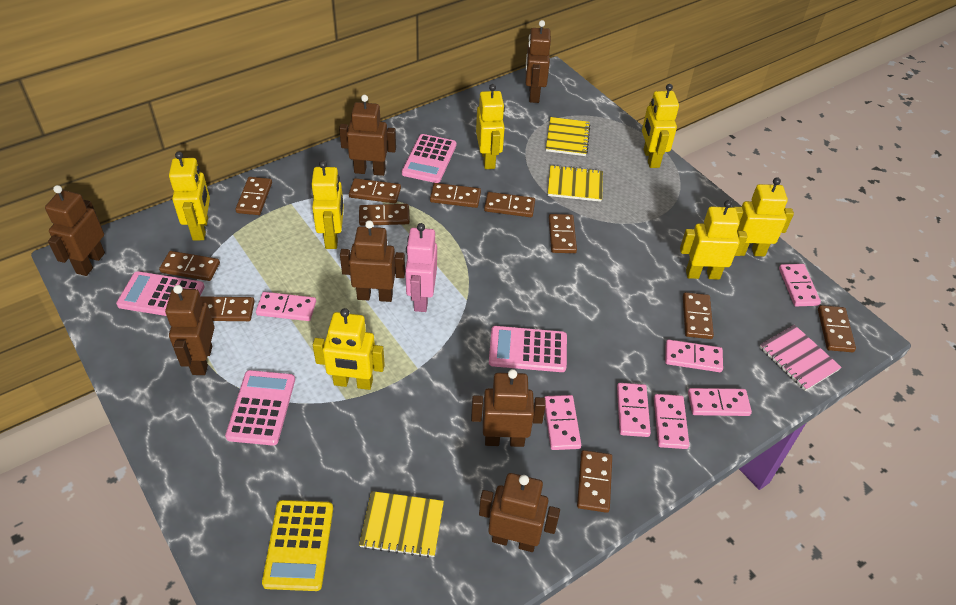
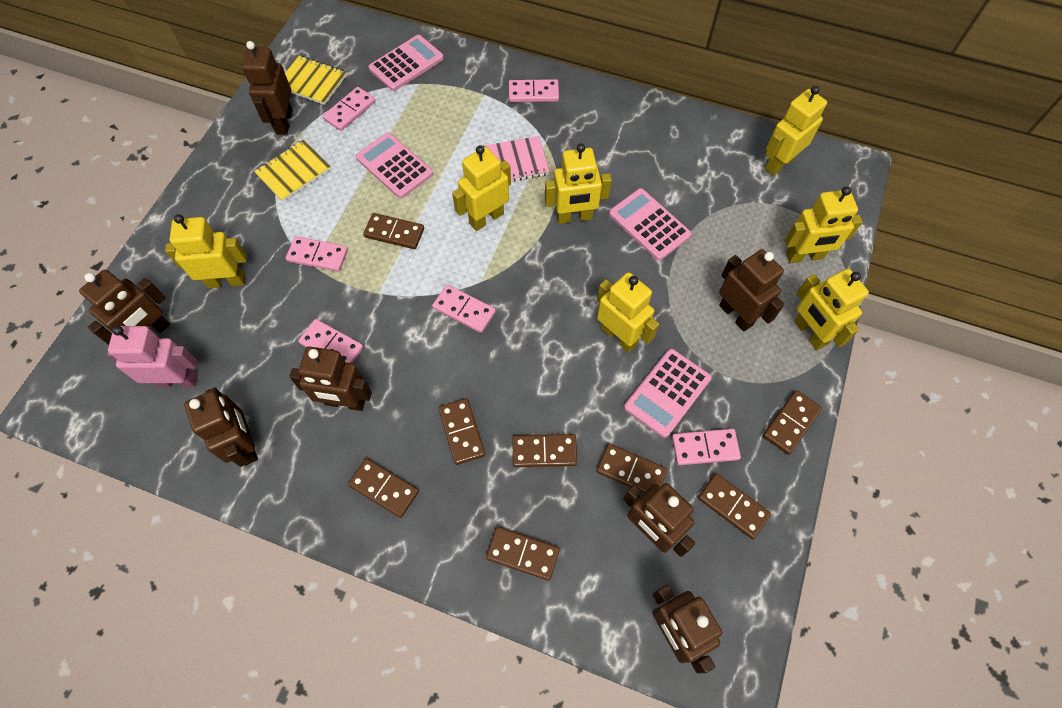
brown domino: [159,251,220,281] [200,296,255,321] [235,177,272,215] [349,178,401,203] [359,204,410,226] [430,183,481,208] [484,192,535,217] [549,214,577,253] [577,450,612,513] [683,292,714,339] [818,305,856,352] = 11 -> [348,458,419,518] [363,213,424,249] [438,398,485,465] [486,527,560,581] [512,434,577,467] [596,444,667,493] [698,473,771,539] [763,390,822,455] = 8
pink domino: [256,292,316,321] [544,395,581,450] [617,383,651,437] [654,394,689,449] [665,339,723,372] [688,388,752,416] [779,264,821,306] = 7 -> [286,236,348,272] [298,319,364,363] [323,87,376,131] [432,285,496,333] [509,79,559,102] [672,429,741,465] = 6
yellow calculator: [262,500,333,591] = 1 -> none = 0
yellow notebook: [359,491,444,558] [546,117,591,156] [548,165,603,202] = 3 -> [254,140,331,202] [285,56,347,105] = 2

